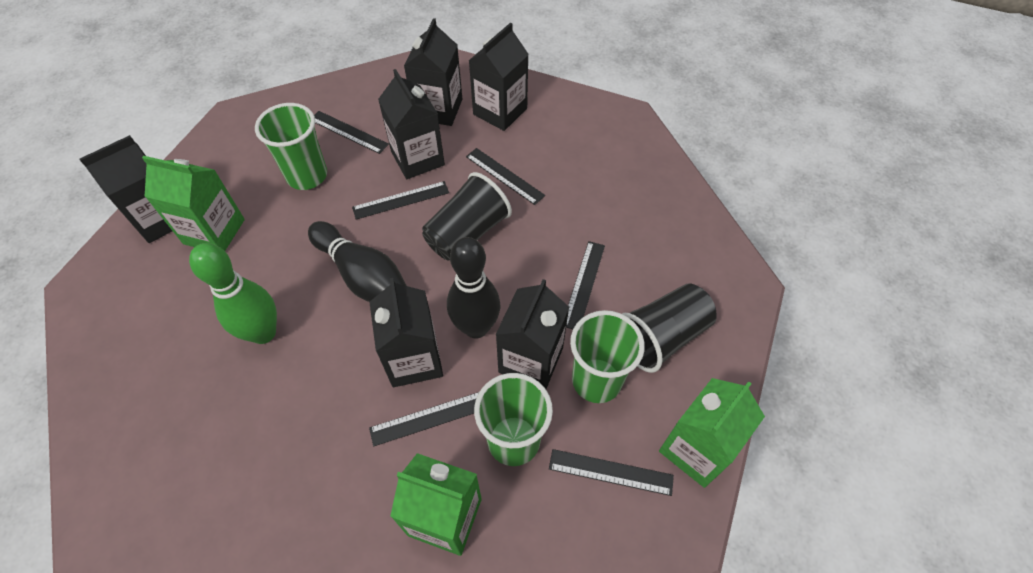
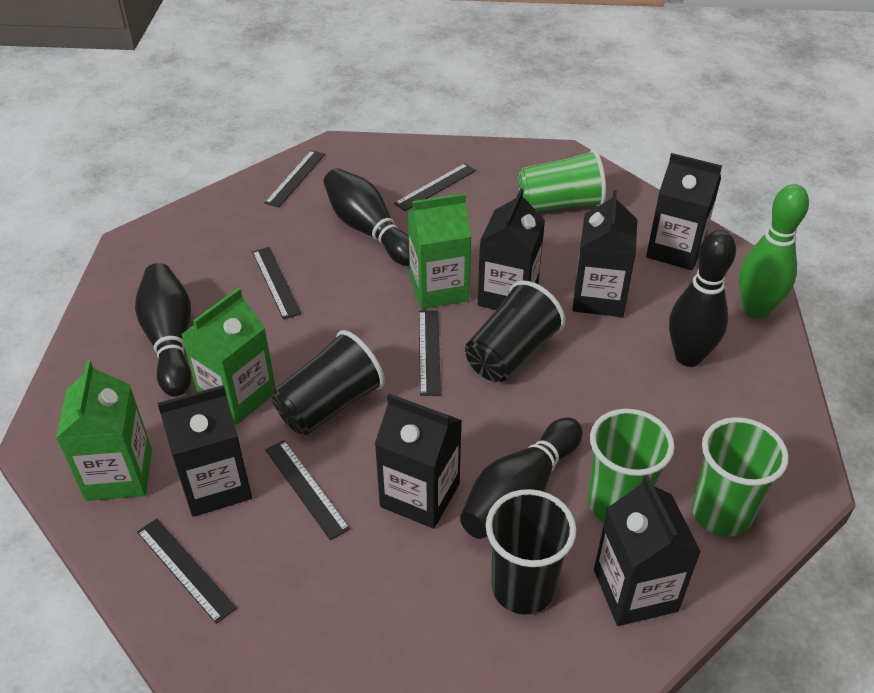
black bowling pin: [308,221,407,302] [447,237,500,339] = 2 -> [135,263,191,397] [324,168,409,266] [460,418,582,539] [669,230,736,367] = 4
black cup: [422,172,512,260] [622,284,717,373] = 2 -> [272,330,385,435] [465,281,565,382] [486,489,576,615] = 3

